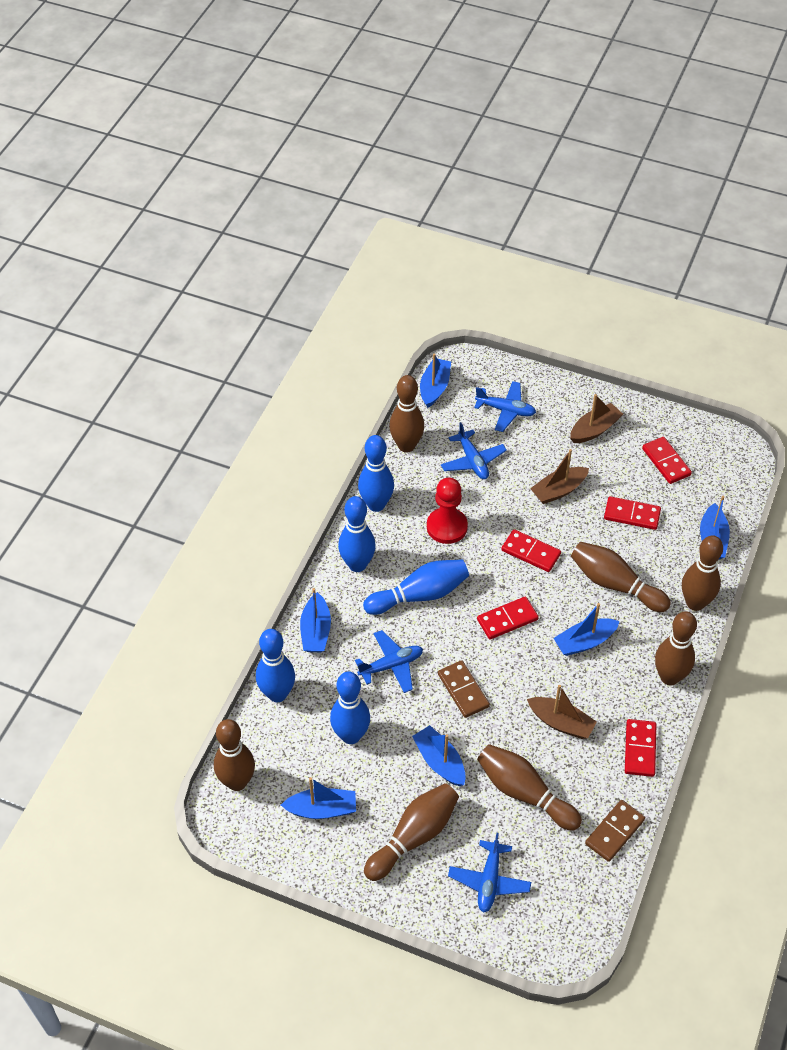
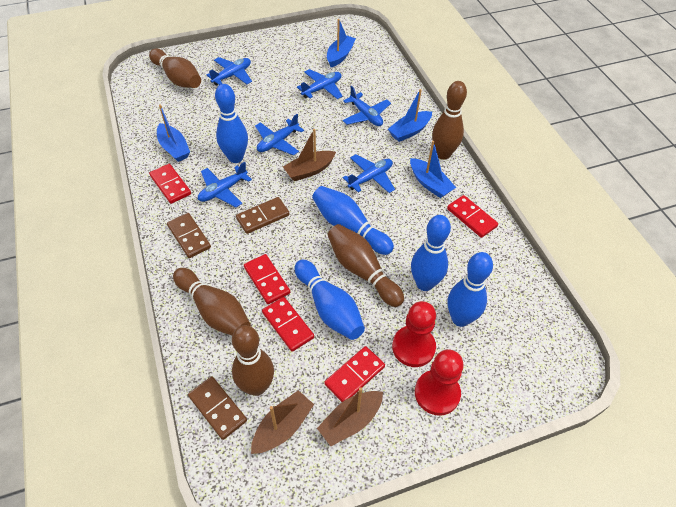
blue boat: [281,777,356,819] [300,588,331,652] [412,725,466,786] [420,353,451,408] [554,603,620,656] [700,496,730,559] = 6 -> [157,105,190,162] [327,19,356,67] [388,89,432,142] [410,141,456,198] = 4
blue plane: [355,630,423,693] [441,422,507,479] [448,833,531,913] [474,381,536,432] = 4 -> [198,162,252,207] [207,57,252,85] [255,114,304,155] [297,69,343,99] [342,86,391,126] [343,154,395,193] = 6
brown bowling pin: [214,719,255,791] [364,783,459,881] [389,375,425,453] [477,744,582,831] [571,542,671,612] [655,611,697,685] [682,535,723,611] = 7 -> [149,49,201,88] [173,268,251,335] [232,325,274,396] [328,224,404,307] [432,81,467,160] = 5
brown domino: [438,660,490,718] [585,800,645,862] = 2 -> [167,213,211,258] [188,376,247,440] [236,197,290,234] = 3
red pawn: [427,478,468,544] = 1 -> [392,301,436,367] [415,349,464,416] = 2

